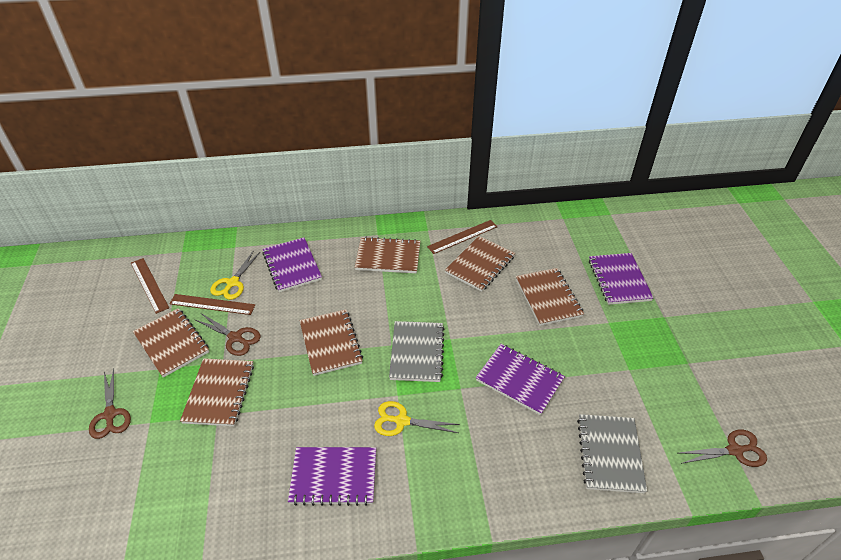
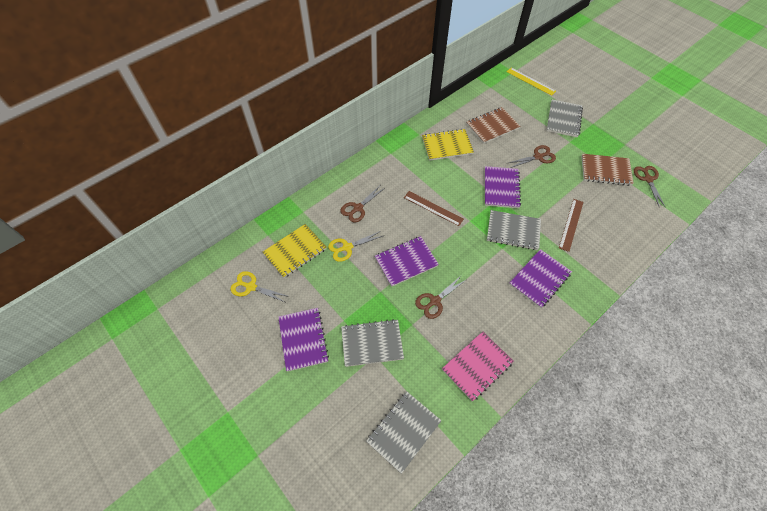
brown notebook: [133,308,209,378] [180,358,254,426] [300,309,363,376] [355,237,420,273] [445,236,515,292] [516,268,584,326] = 6 -> [466,107,520,144] [581,154,634,186] = 2
brown ruler: [131,258,169,314] [169,294,255,315] [427,220,498,254] = 3 -> [404,191,464,226] [559,199,583,252] = 2
brown scissors: [89,368,131,439] [194,313,261,356] [679,429,767,467] = 3 -> [340,186,386,222] [415,275,466,319] [509,145,556,168] [634,166,665,207] = 4
grey notebook: [389,321,445,382] [577,414,647,494] = 2 -> [341,319,404,367] [366,391,442,474] [487,210,541,250] [547,100,583,137] = 4
pink notebook: none = 0 -> [442,332,514,401] = 1
yellow notebook: none = 0 -> [263,224,326,278] [422,129,474,161] = 2
yellow ruler: none = 0 -> [507,68,556,96] = 1

